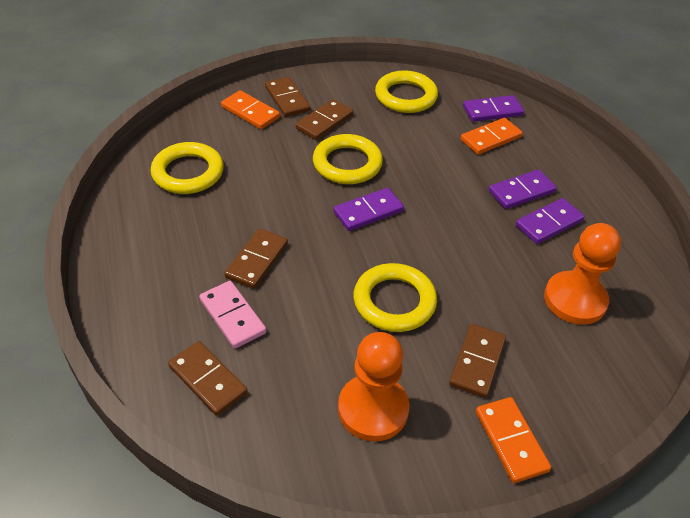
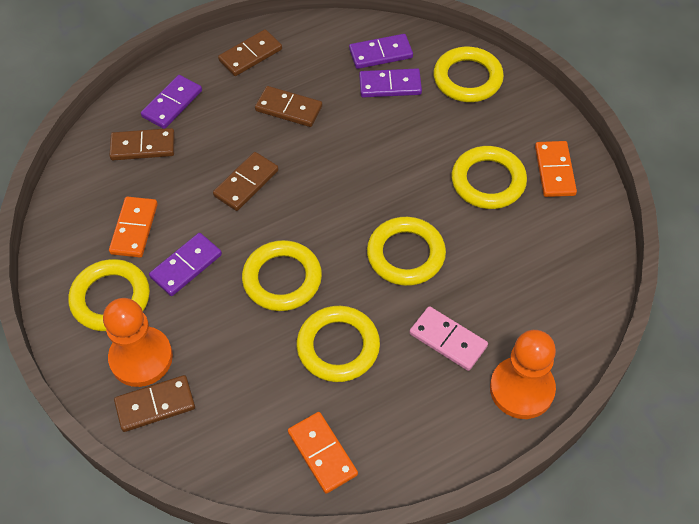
yellow ring: [151,142,224,194] [313,134,383,184] [354,263,437,332] [375,71,438,113] = 4 -> [68,259,150,331] [242,240,322,311] [296,306,380,382] [367,217,446,286] [433,47,504,102] [451,146,527,209] = 6

